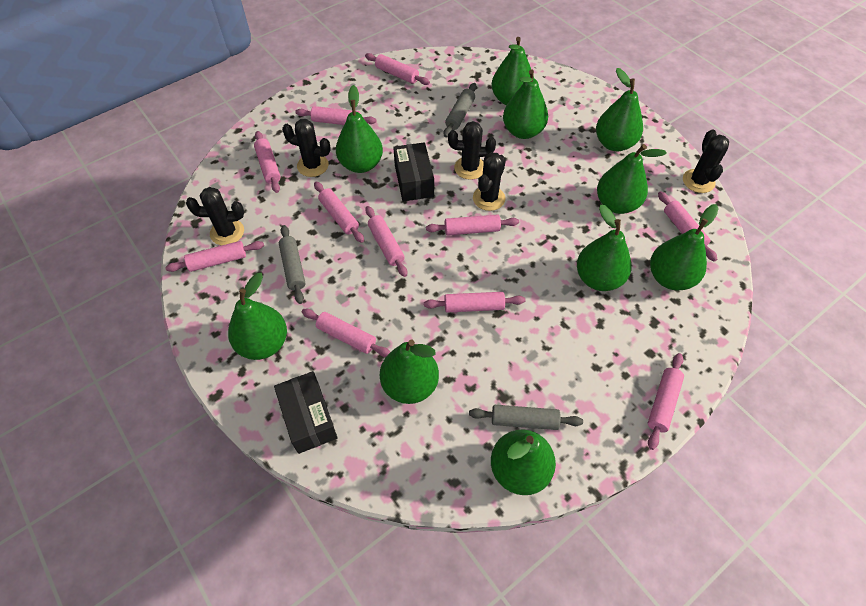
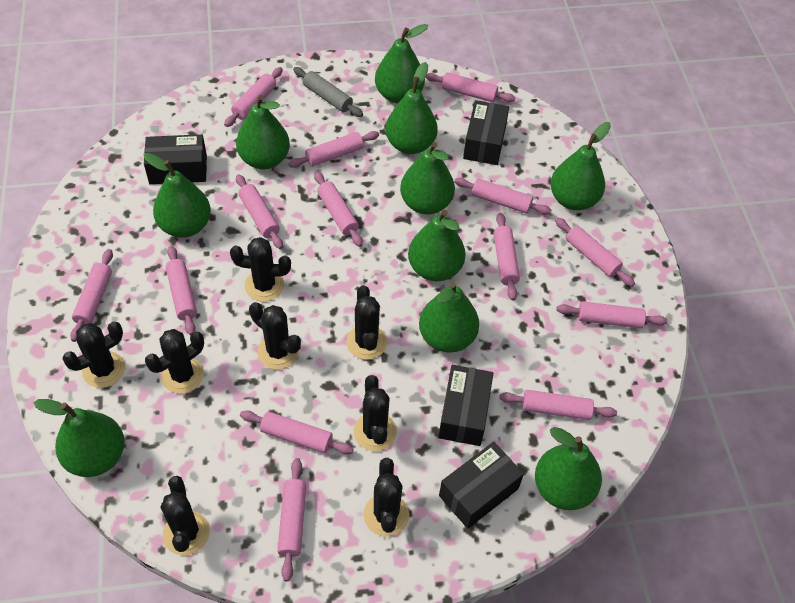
black box: [274,371,338,454] [393,142,434,201] = 2 -> [144,134,207,184] [438,365,493,446] [439,442,524,529] [463,100,509,165] = 4
black cactus: [186,187,244,245] [282,119,331,177] [448,121,496,180] [473,152,506,211] [683,130,729,193] = 5 -> [62,321,125,388] [145,329,204,394] [161,476,210,555] [230,237,291,302] [249,302,301,369] [346,285,387,360] [353,375,397,451] [363,458,409,537] = 8
grey rolling pin: [279,225,306,304] [444,83,477,137] [469,405,583,430] = 3 -> [293,67,363,117] = 1
pink rolling pin: [165,241,264,272] [254,131,281,193] [295,106,377,125] [302,309,390,357] [314,182,364,243] [365,53,430,85] [365,206,407,277] [424,292,525,313] [426,215,519,235] [648,353,684,450] [658,191,717,262] = 11 -> [70,249,113,342] [166,246,197,335] [224,67,283,127] [236,174,283,249] [240,411,354,454] [277,458,306,581] [288,131,379,168] [314,172,363,247] [425,73,516,102] [454,178,551,215] [494,213,520,300] [499,390,617,420] [555,217,635,286] [556,301,668,328] = 14

